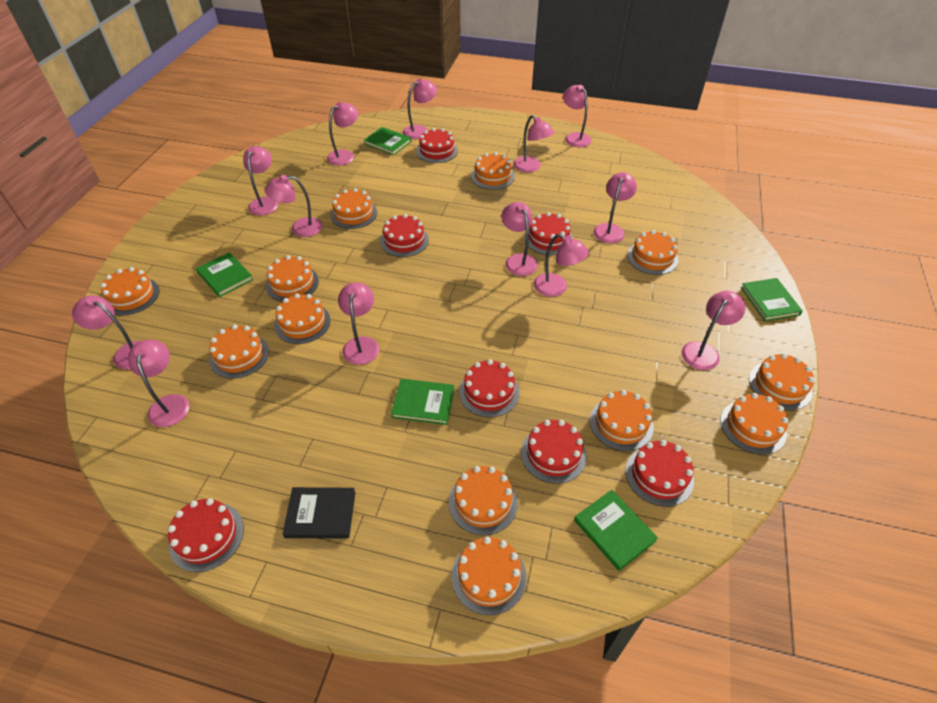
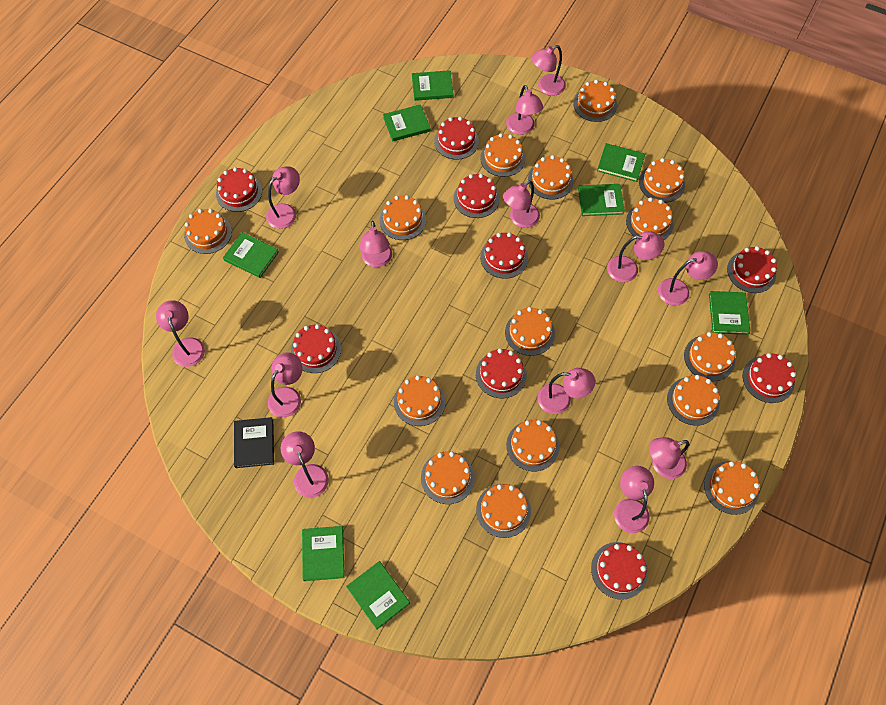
green book: [196,252,253,297] [364,127,411,156] [391,379,454,425] [574,490,658,571] [741,278,803,321] = 5 -> [223,232,279,278] [302,526,345,581] [346,561,410,629] [383,104,431,141] [412,70,454,101] [578,184,625,216] [597,143,645,182] [709,291,750,335] = 8
orange cake: [100,267,159,316] [209,325,269,379] [266,255,319,302] [274,293,331,344] [330,188,377,229] [449,466,518,535] [451,536,527,615] [471,152,515,190] [590,390,654,451] [627,230,678,275] [720,393,789,455] [749,353,815,410] = 12 -> [184,209,232,254] [380,195,426,240] [394,375,445,426] [421,451,475,504] [476,484,531,538] [480,133,526,177] [505,307,555,356] [506,420,560,471] [528,155,574,200] [573,80,617,122] [626,197,673,240] [639,158,685,203] [667,375,719,426] [684,332,736,381] [704,461,760,515] = 15
red cake: [168,498,244,572] [380,214,429,257] [416,128,458,163] [459,359,519,417] [521,420,587,484] [524,212,573,255] [625,440,694,507] = 7 -> [216,167,262,212] [291,324,341,373] [434,117,479,160] [453,174,500,218] [476,348,527,398] [480,232,528,279] [591,542,648,600] [727,246,777,293] [743,353,796,403] = 9

